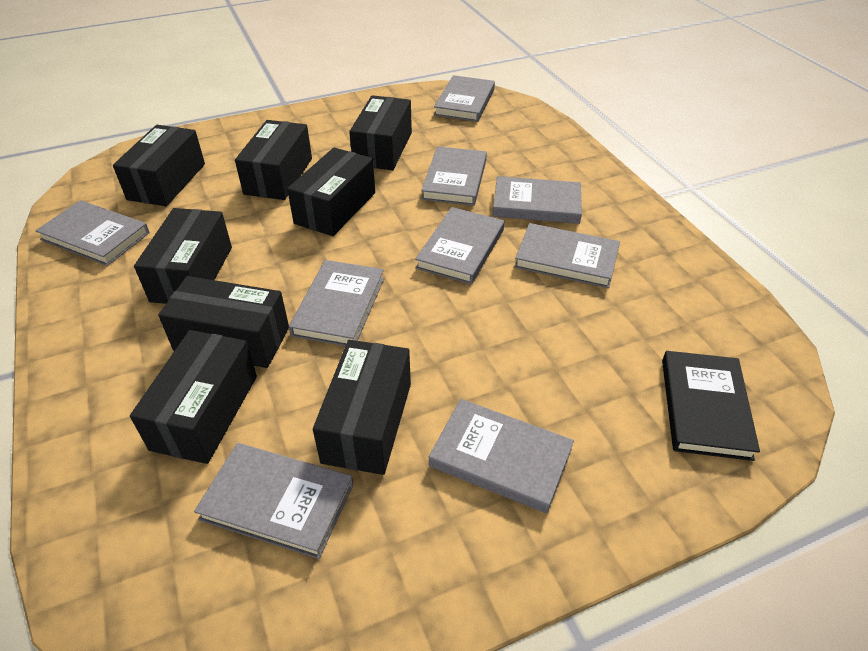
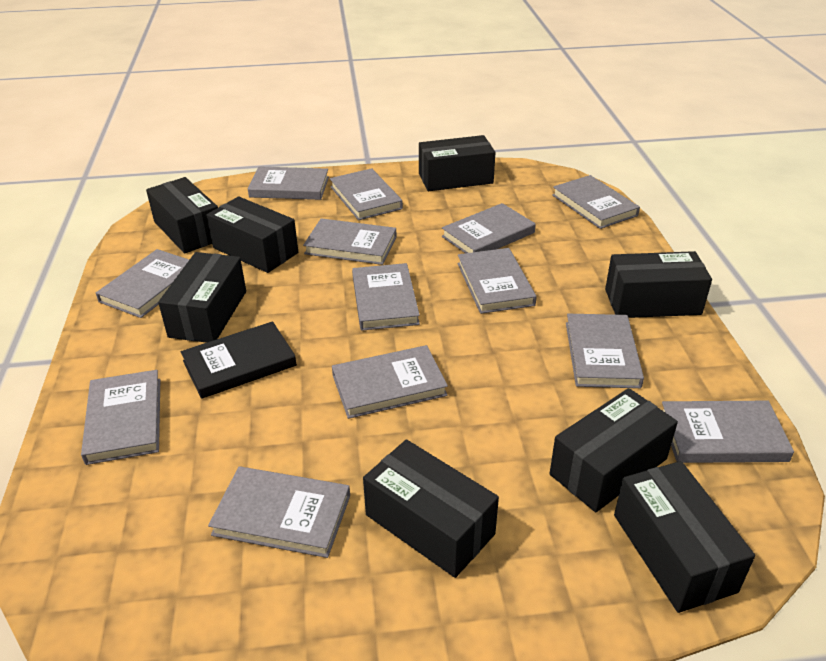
grey book: [35,200,150,266] [194,443,353,559] [289,260,384,346] [415,207,504,285] [421,146,487,206] [429,399,574,513] [434,75,495,122] [492,176,582,224] [514,223,620,288] = 9 -> [81,370,160,465] [96,249,189,318] [208,466,350,558] [248,167,329,200] [303,218,397,265] [330,168,403,220] [332,345,448,419] [352,263,420,331] [442,203,536,253] [457,248,537,314] [552,175,640,229] [566,314,644,388] [662,401,794,463] = 13

